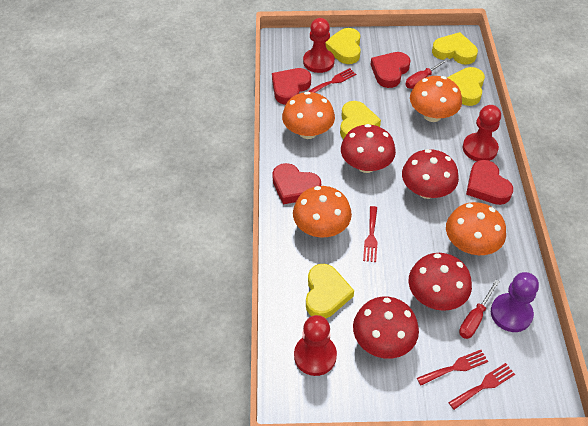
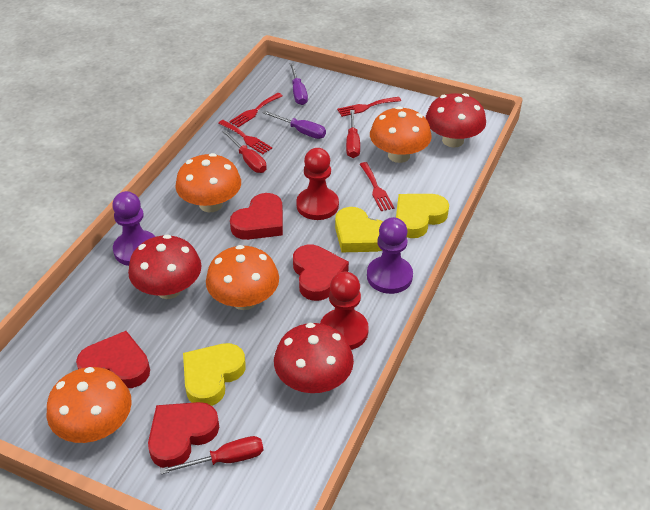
purple pawn: [491,272,539,332] = 1 -> [112,191,156,266] [367,217,413,294] = 2
purple screwdriver: none = 0 -> [262,110,326,139] [290,63,308,105] = 2
red mushroom: [341,124,396,173] [353,297,419,359] [402,149,459,199] [409,253,472,311] = 4 -> [128,235,201,299] [274,323,354,393] [426,93,486,148] = 3
red pawn: [294,315,337,376] [303,18,335,73] [463,105,501,161] = 3 -> [296,148,339,220] [320,272,369,350] = 2
red screwdriver: [405,58,450,89] [459,279,500,339] = 2 -> [160,436,263,474] [223,130,267,173] [346,110,360,158] = 3
yellow heart: [306,264,354,319] [325,28,361,64] [340,101,381,139] [432,32,478,64] [447,67,485,106] = 5 -> [183,343,246,406] [335,207,383,252] [396,194,449,238] = 3

